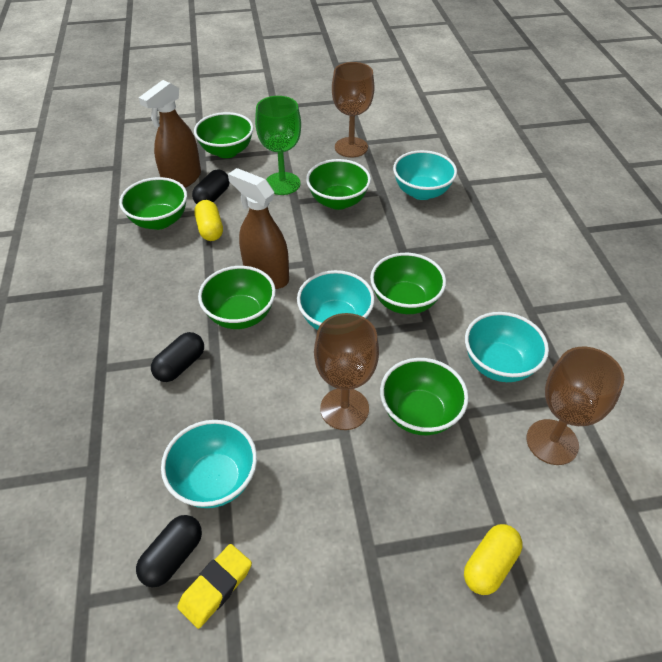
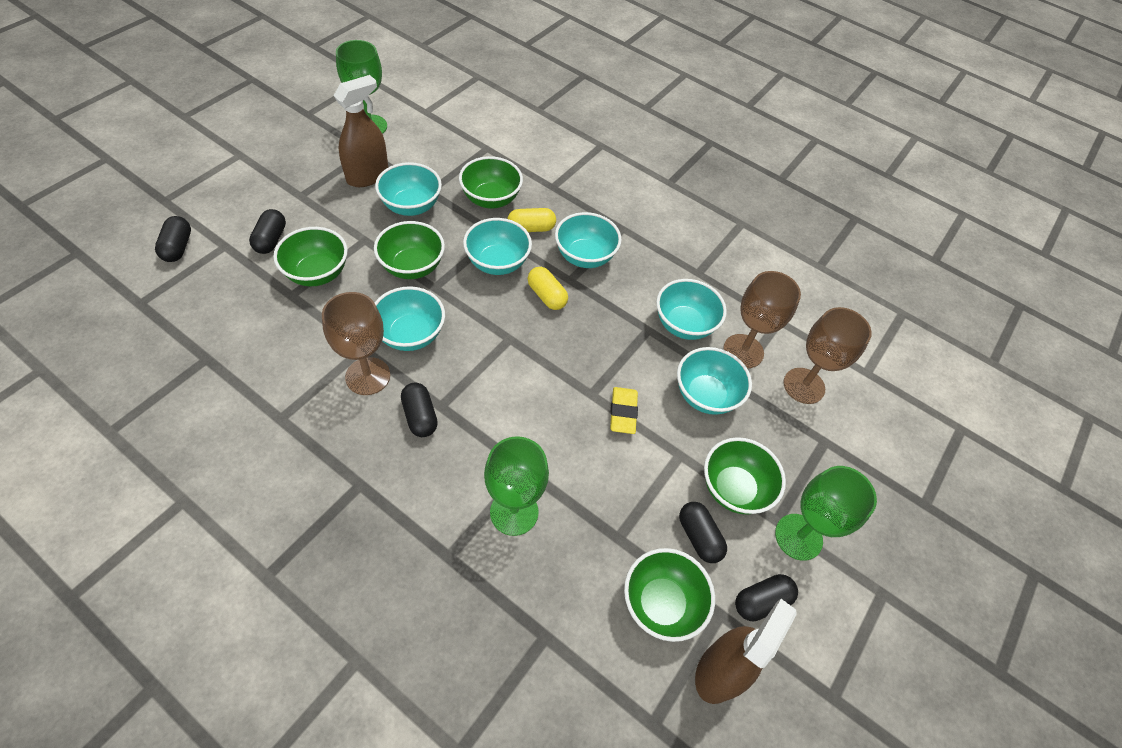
black capsule: [136,515,202,588] [151,332,204,382] [192,169,230,204] = 3 -> [155,216,191,262] [249,209,286,254] [401,383,438,437] [679,502,727,563] [735,574,798,621] = 5
green bowl: [119,177,187,230] [194,112,254,158] [198,266,276,329] [306,159,371,210] [370,253,446,314] [380,358,469,435] = 6 -> [273,227,348,286] [374,221,445,279] [459,156,523,208] [624,548,715,642] [704,437,786,515] = 5
green goblet: [255,96,301,195] = 1 -> [336,40,387,134] [484,436,549,536] [775,466,877,561] = 3
turquoise bowl: [161,420,257,508] [297,270,375,330] [393,150,457,200] [465,312,549,382] = 4 -> [375,162,442,216] [375,286,445,351] [463,218,532,275] [555,212,622,268] [656,279,727,340] [677,347,752,415] = 6

